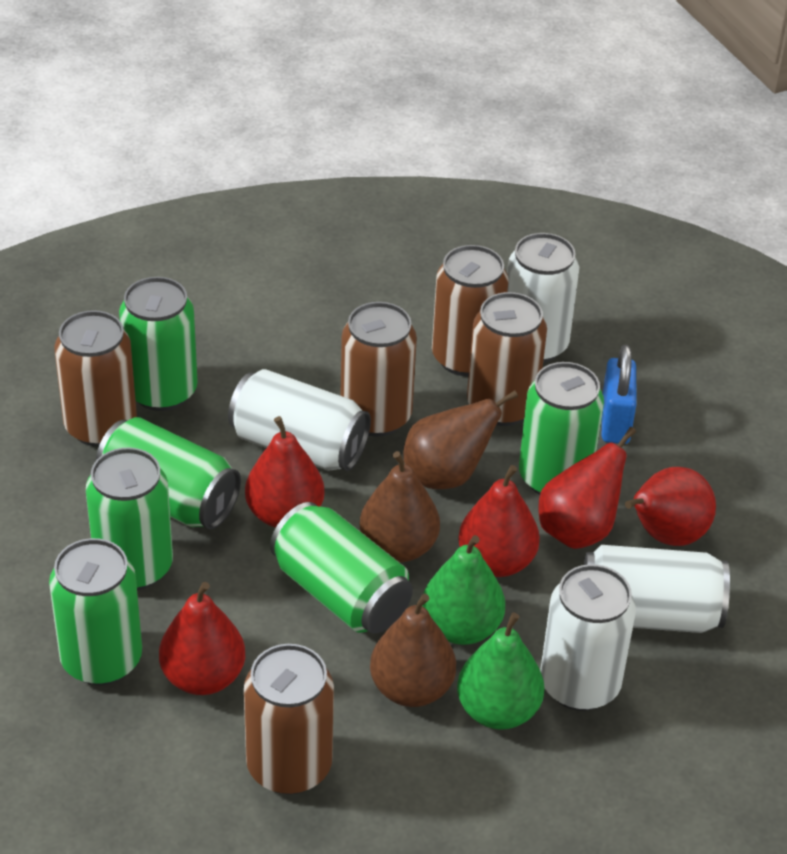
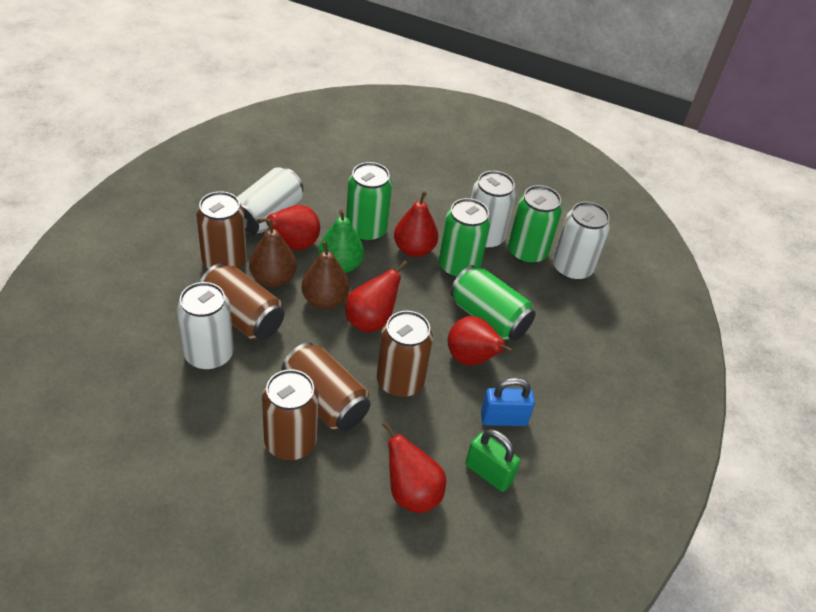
brown pear: [360,451,440,562] [370,594,456,707] [403,390,518,489] = 3 -> [249,219,297,287] [301,241,349,309] = 2
green can: [49,538,142,685] [86,448,173,590] [96,417,241,529] [119,277,198,411] [270,502,413,634] [519,362,604,495] = 6 -> [346,162,392,242] [438,198,491,278] [450,265,536,341] [508,185,562,264] = 4
green padlock: none = 0 -> [465,429,521,492] = 1
green pear: [422,535,505,645] [457,613,544,730] = 2 -> [318,210,364,273] = 1

